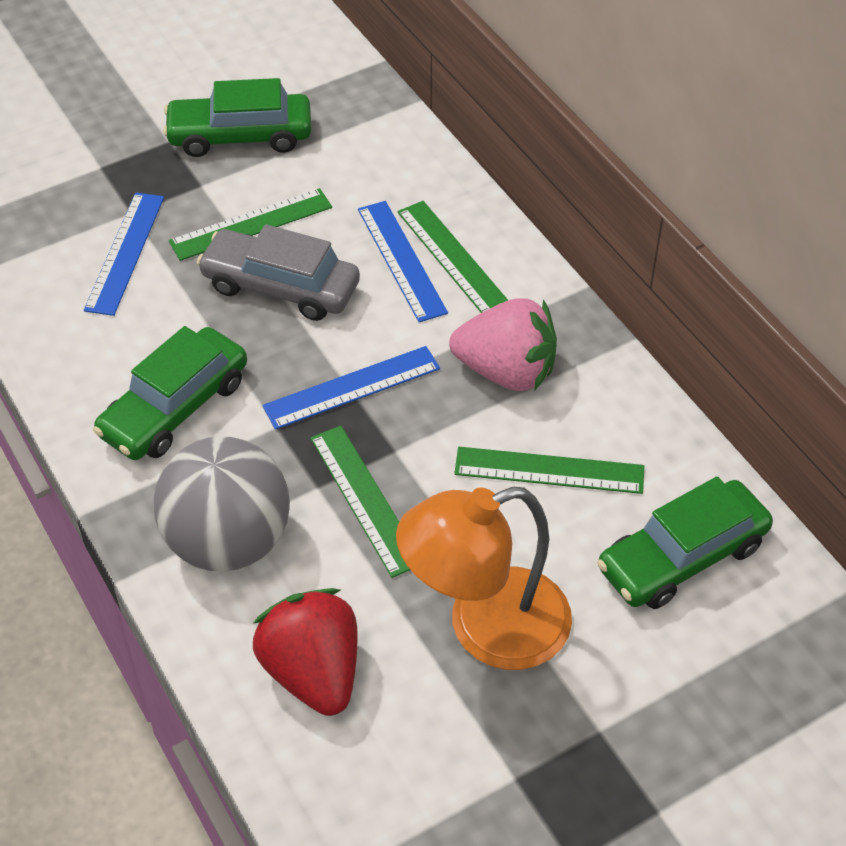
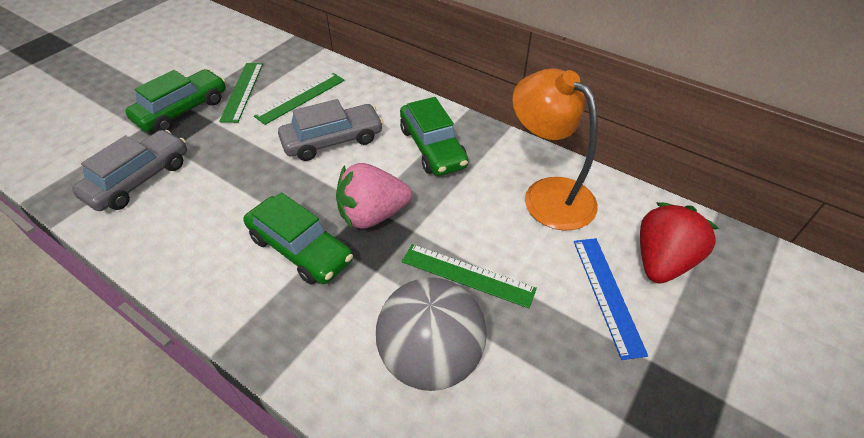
blue ruler: [84,193,164,316] [263,346,440,430] [358,201,448,322] = 3 -> [574,238,648,360] = 1
green ruler: [169,188,332,261] [311,426,410,578] [398,201,508,313] [454,447,644,494] = 4 -> [219,63,263,123] [254,73,345,125] [402,244,537,308] = 3
grey car: [197,224,360,321] = 1 -> [72,130,187,211] [278,99,384,161] = 2

